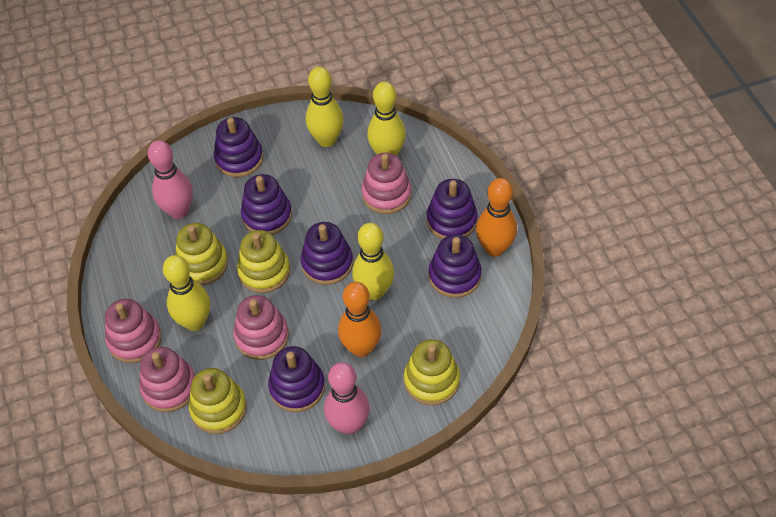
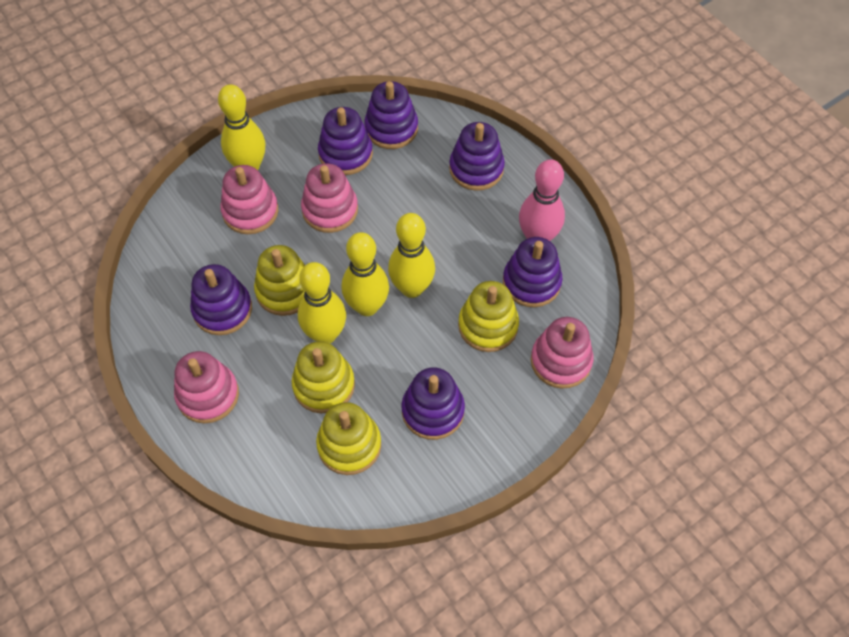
orange bowling pin: [338,282,382,357] [476,178,517,257] = 2 -> none = 0
pink bowling pin: [148,140,193,219] [324,362,370,435] = 2 -> [519,159,565,241] = 1

